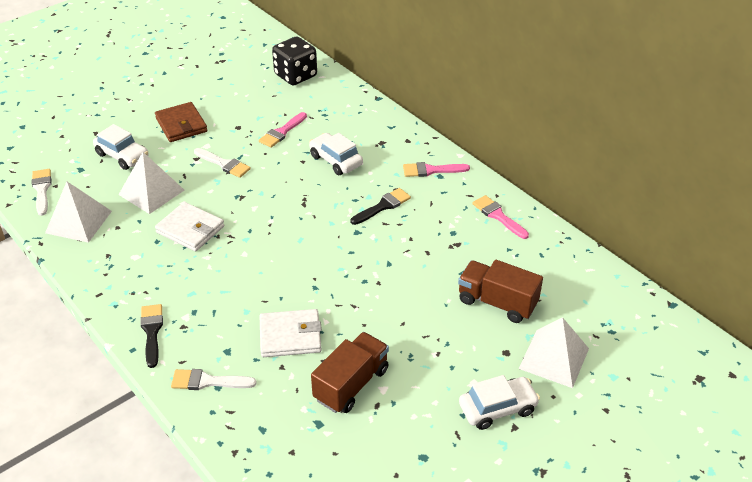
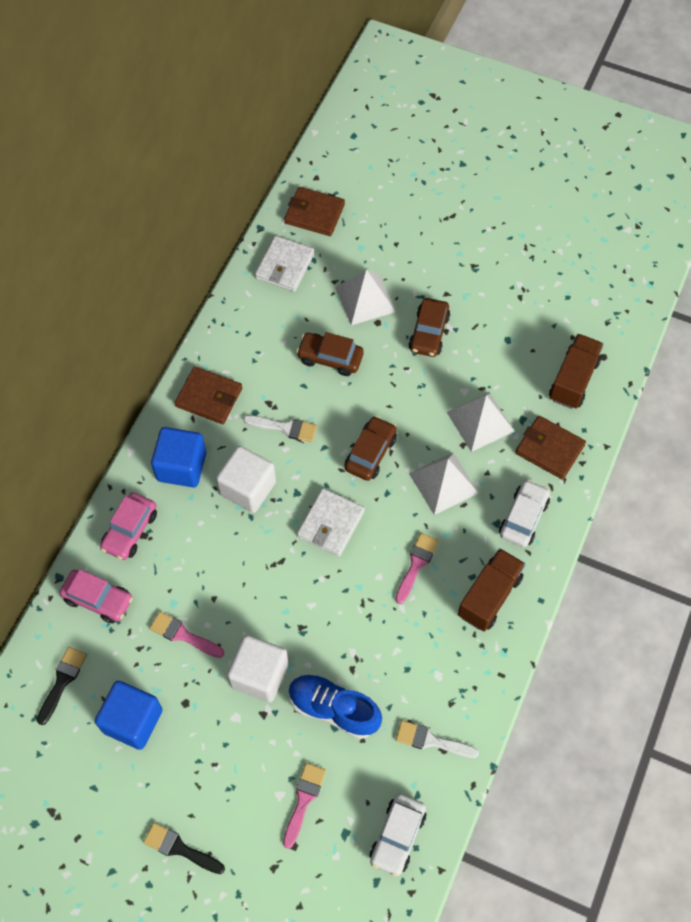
black dice: [272,36,317,85] = 1 -> none = 0
blue cube: none = 0 -> [95,681,163,750] [151,427,206,488] = 2
blue shoe: none = 0 -> [289,674,382,739] = 1
brown car: none = 0 -> [296,332,364,376] [345,416,397,481] [409,298,450,357] = 3
brown wallet: [155,102,208,142] = 1 -> [175,366,242,424] [284,187,345,236] [515,416,586,480] = 3
pink car: none = 0 -> [60,570,133,623] [100,493,157,560] = 2
white brush: [32,169,52,216] [171,369,257,390] [194,148,251,178] = 3 -> [243,415,317,442] [396,720,479,758] = 2
white car: [93,124,149,170] [309,133,363,175] [459,375,540,430] = 3 -> [370,794,427,877] [499,479,550,547] = 2
white cube: none = 0 -> [216,446,276,513] [227,635,289,702] = 2

